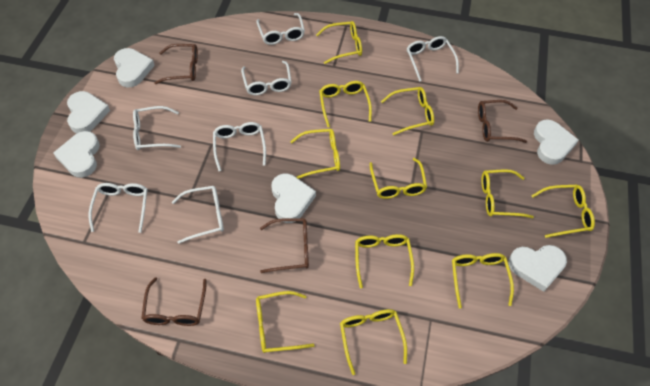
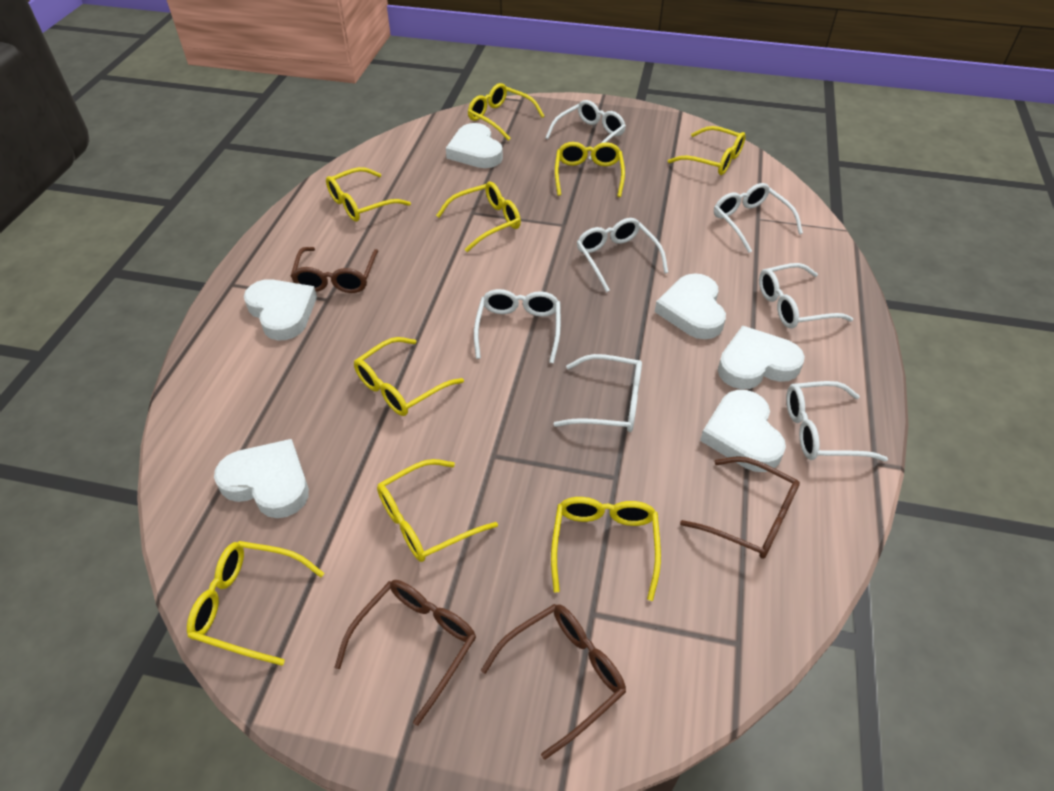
yellow glasses: [256,291,315,353] [290,129,340,179] [316,21,362,64] [319,81,372,127] [340,309,407,375] [355,234,414,288] [370,158,427,199] [381,87,434,135] [452,253,514,308] [481,169,534,218] [531,185,595,238] = 11 -> [187,541,325,666] [326,167,411,222] [354,337,464,416] [377,459,498,562] [436,182,521,252] [468,83,545,141] [551,497,661,601] [555,142,625,197] [668,126,746,175] = 9

